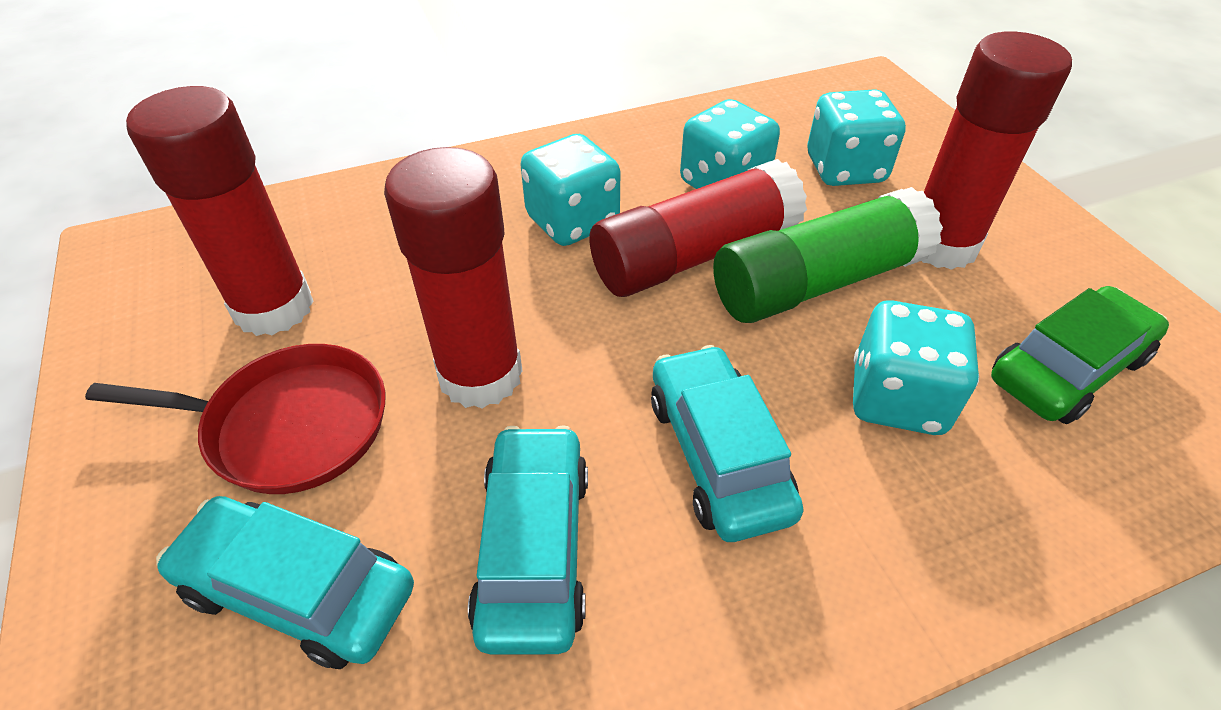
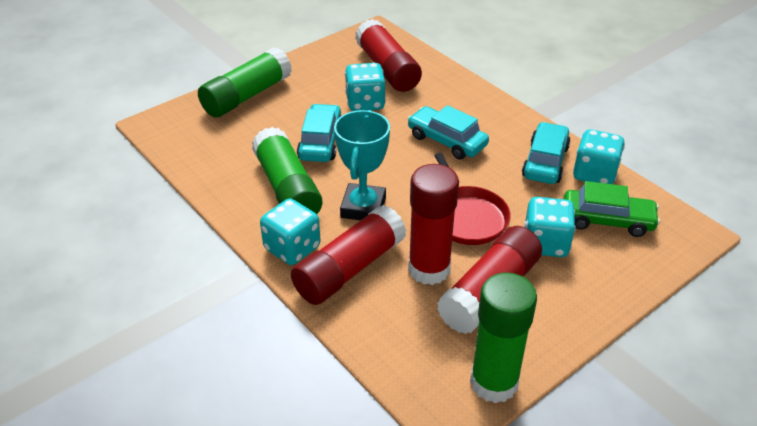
green glue stick: [713,187,943,323] = 1 -> [198,47,292,118] [252,127,322,214] [470,272,537,403] = 3
turquoise trophy: none = 0 -> [334,110,390,220] = 1

